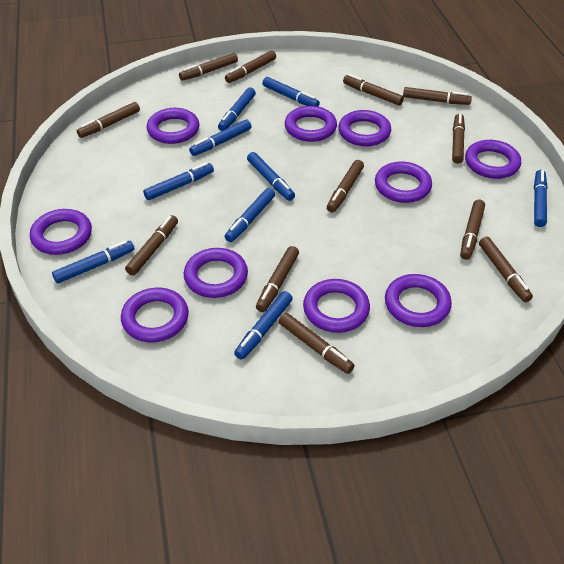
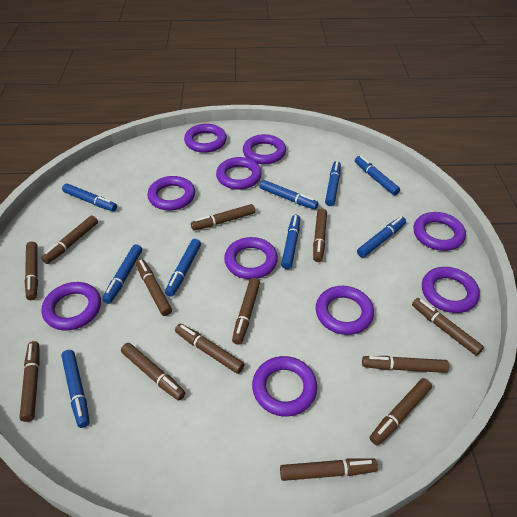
brown marker: [77,102,140,138] [125,215,178,275] [179,53,238,81] [225,50,276,83] [256,246,299,312] [279,313,354,374] [327,160,364,213] [343,74,404,106] [403,87,472,105] [452,113,465,164] [460,199,485,260] [479,237,533,302] = 12 -> [19,341,40,422] [24,242,38,300] [41,215,98,264] [121,343,185,401] [136,259,172,316] [175,324,244,374] [191,204,255,230] [232,278,260,345] [280,458,378,481] [313,208,327,262] [362,356,449,373] [370,378,432,446] [412,298,484,356] = 13

